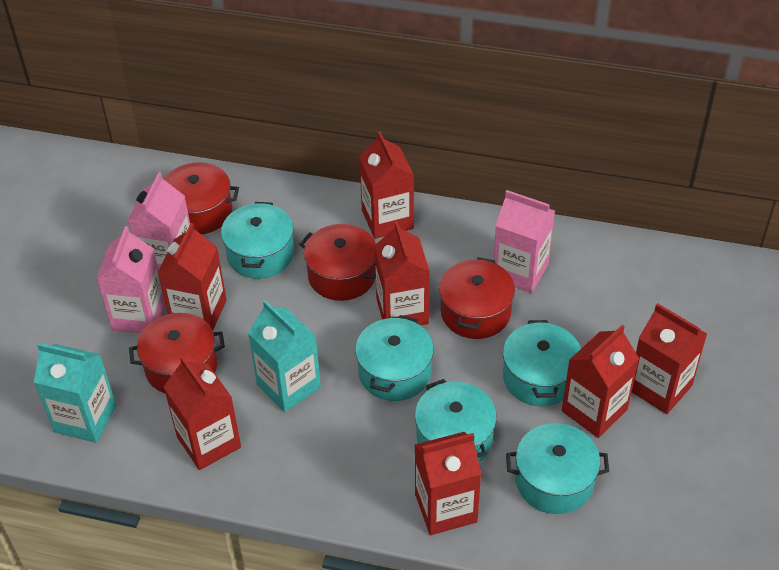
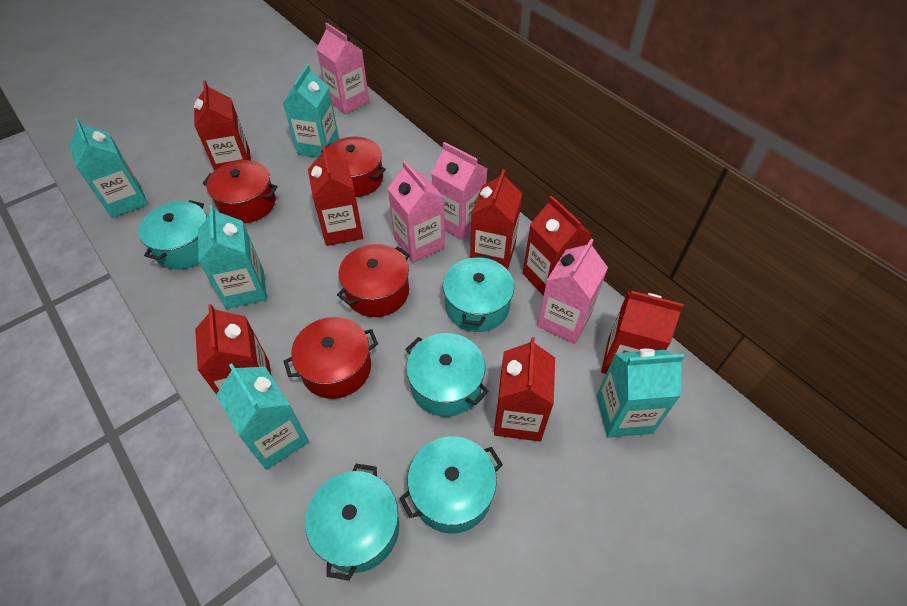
pink carton: [96,226,165,334] [127,172,190,270] [494,190,555,293] = 3 -> [317,23,369,114] [388,160,445,263] [431,142,487,240] [537,239,608,344] = 4
turquoise carton: [34,343,116,443] [248,300,321,412] = 2 -> [69,118,148,218] [198,205,267,309] [216,363,309,470] [283,64,339,158] [597,349,684,437] = 5

